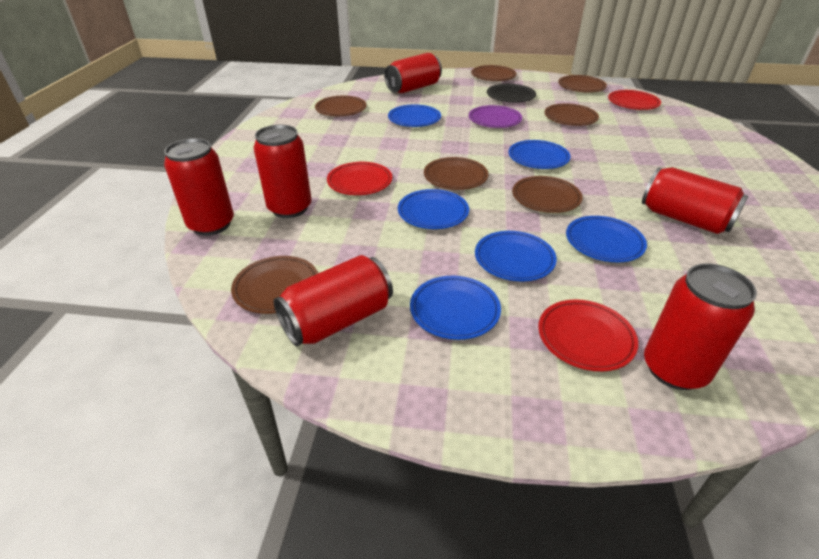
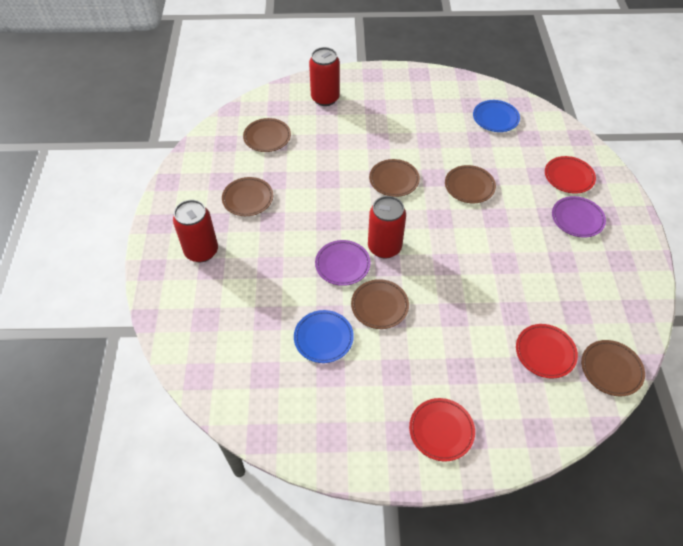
black plate: [487,84,536,103] = 1 -> none = 0
blue plate: [388,104,441,127] [398,189,469,229] [410,276,501,340] [475,231,557,281] [508,140,571,169] [566,216,647,262] = 6 -> [294,310,354,363] [473,100,520,132] = 2
brown plate: [231,256,318,314] [315,96,366,116] [424,157,488,190] [471,65,516,81] [512,176,582,213] [544,103,599,126] [558,75,607,93] = 7 -> [222,177,273,216] [243,118,291,152] [351,279,409,329] [369,159,420,197] [445,165,496,203] [581,340,645,397] = 6
purple plate: [469,105,522,128] = 1 -> [315,240,371,286] [552,196,606,238] = 2
red can: [164,138,234,236] [253,125,312,218] [274,255,393,347] [384,53,442,94] [642,167,748,234] [644,263,757,390] = 6 -> [173,200,218,262] [309,47,340,106] [368,196,406,259] = 3

